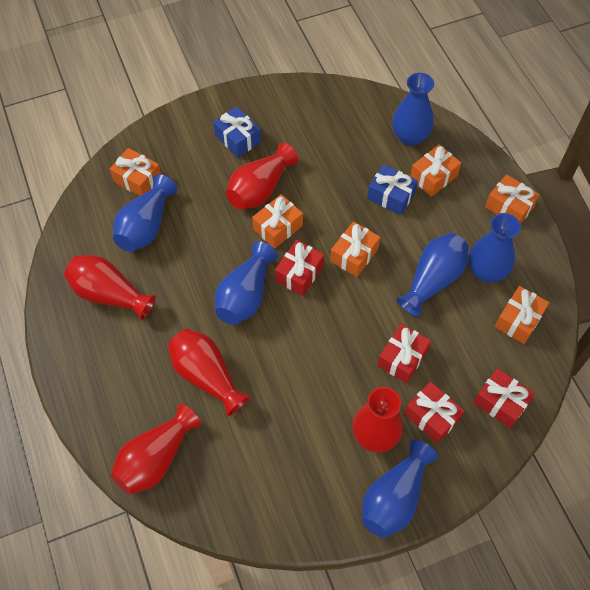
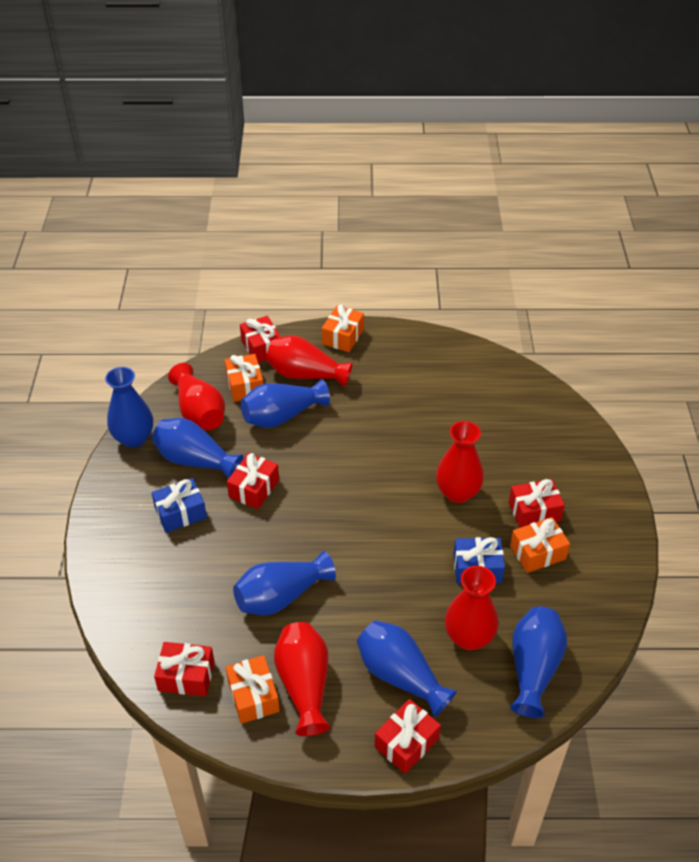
orange gift: [110,148,161,196] [252,194,303,249] [330,221,380,277] [410,145,461,197] [485,174,540,224] [495,286,549,344] = 6 -> [225,354,263,402] [226,655,280,724] [322,304,364,352] [510,517,570,573] = 4
red gift: [275,240,324,296] [377,324,431,383] [404,381,465,444] [473,368,535,429] = 4 -> [154,642,215,696] [227,453,279,509] [240,316,281,363] [375,699,441,774] [509,479,565,528] = 5

